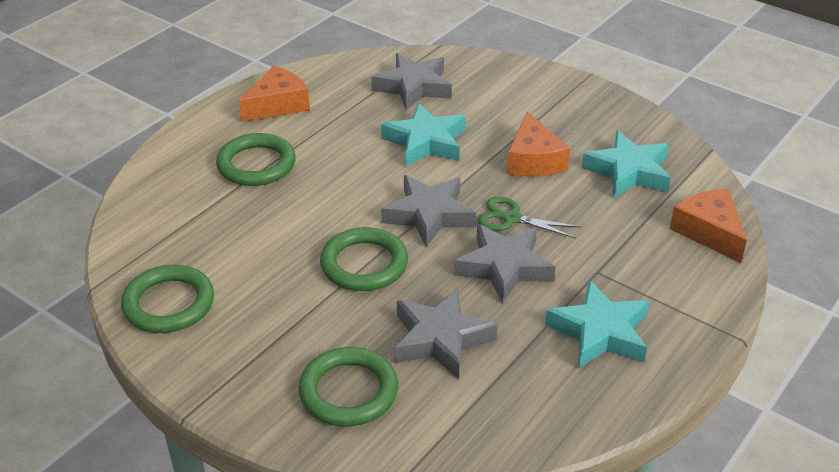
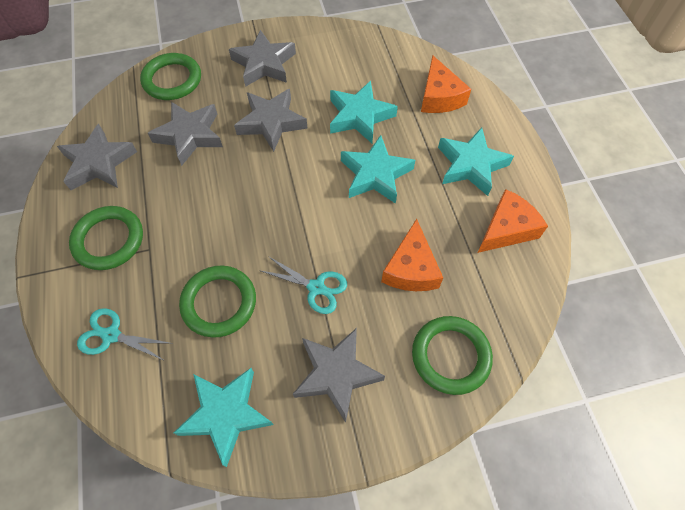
green scissors: [478,197,581,239] = 1 -> none = 0
grey star: [371,53,452,110] [381,175,476,248] [395,288,498,379] [454,224,556,303] = 4 -> [57,124,137,190] [148,102,223,166] [229,30,296,87] [234,89,308,152] [293,328,385,422] = 5
turquoise scissors: none = 0 -> [77,308,173,361] [259,256,347,314] = 2
turquoise star: [381,103,466,166] [545,280,650,368] [582,131,671,198] = 3 -> [174,368,273,467] [330,81,398,143] [341,135,415,204] [438,127,514,196] = 4

